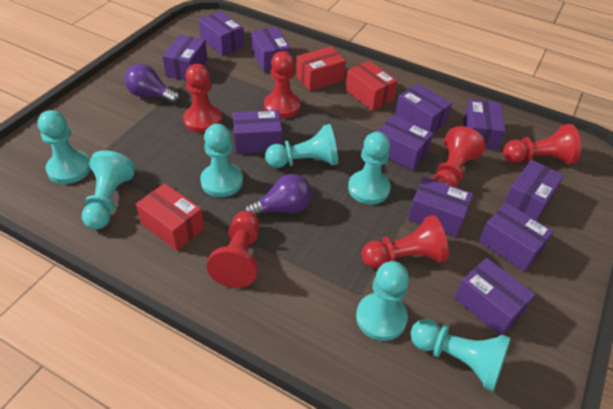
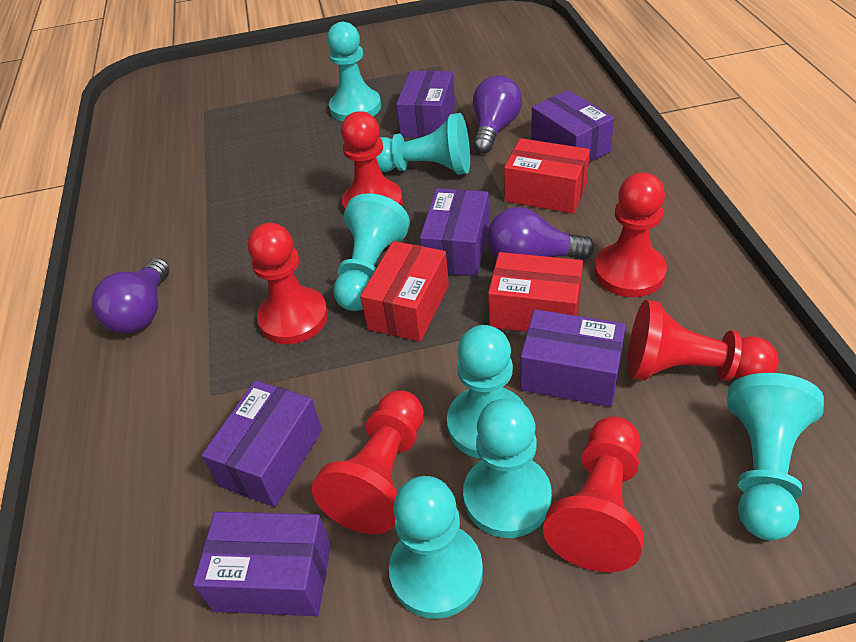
purple box: [162,35,207,80] [199,11,244,56] [233,110,282,154] [251,27,291,72] [377,115,433,170] [395,84,452,133] [408,177,473,237] [454,258,536,335] [463,99,506,151] [479,203,554,271] [503,160,564,221] = 11 -> [193,512,331,616] [201,380,322,507] [396,70,455,138] [420,188,490,276] [520,309,626,407] [531,90,614,163] = 6
purple light bulb: [124,64,180,104] [244,174,312,216] = 2 -> [92,258,170,333] [473,75,522,153] [487,207,595,260] = 3

